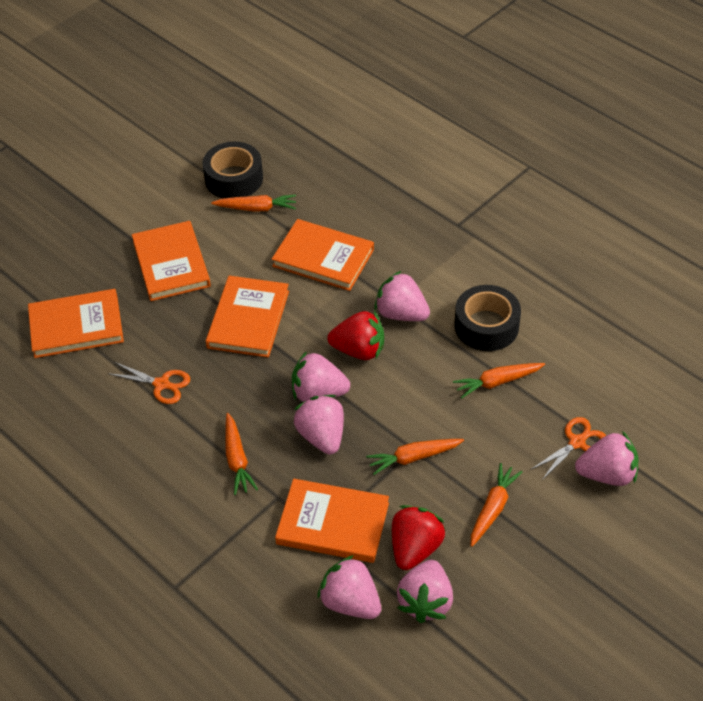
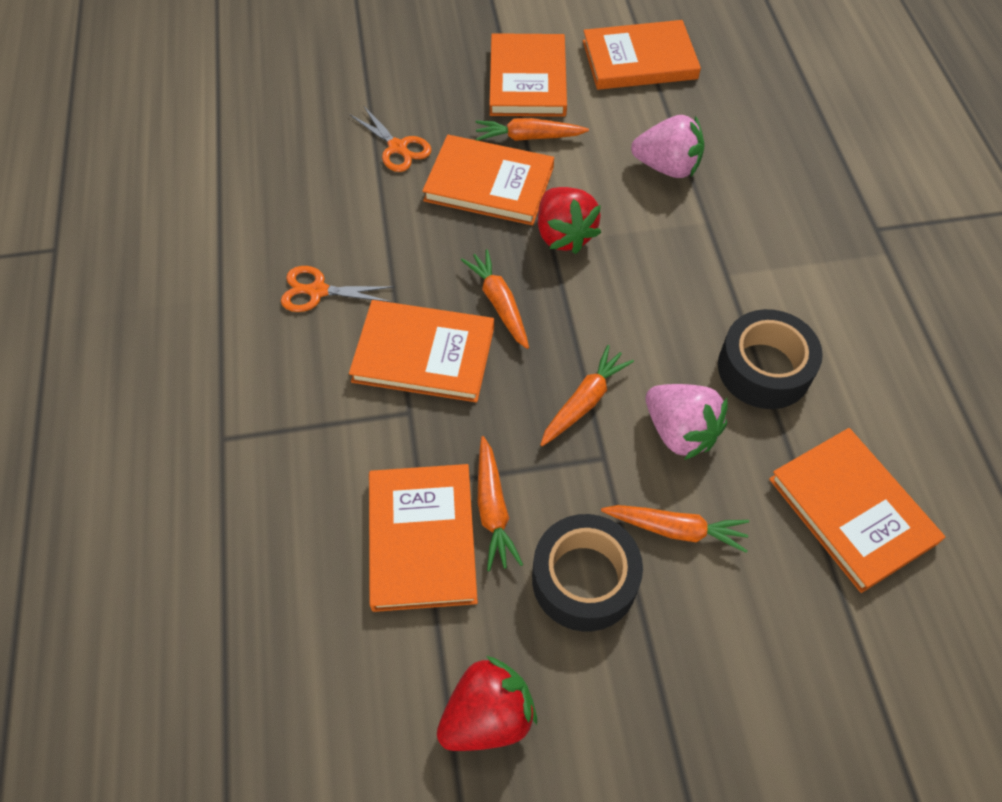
orange book: [28,289,124,358] [132,221,211,301] [206,276,289,357] [272,219,374,291] [275,479,389,563] = 5 -> [349,300,494,402] [369,464,478,612] [422,135,554,225] [489,33,567,117] [583,20,701,90] [769,428,945,593] = 6
pink strawberry: [292,351,350,402] [294,395,344,455] [317,555,381,619] [374,271,430,321] [397,560,453,623] [575,431,638,486] = 6 -> [631,115,704,178] [646,384,727,460] = 2

